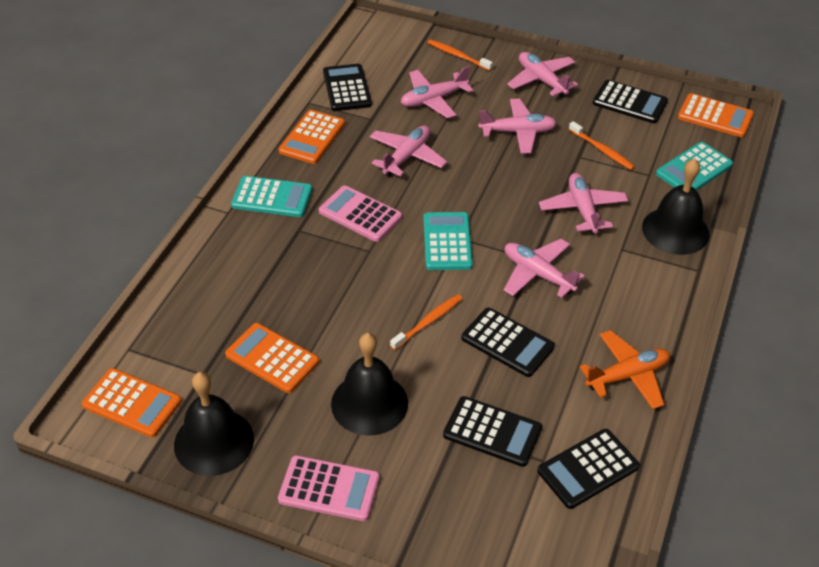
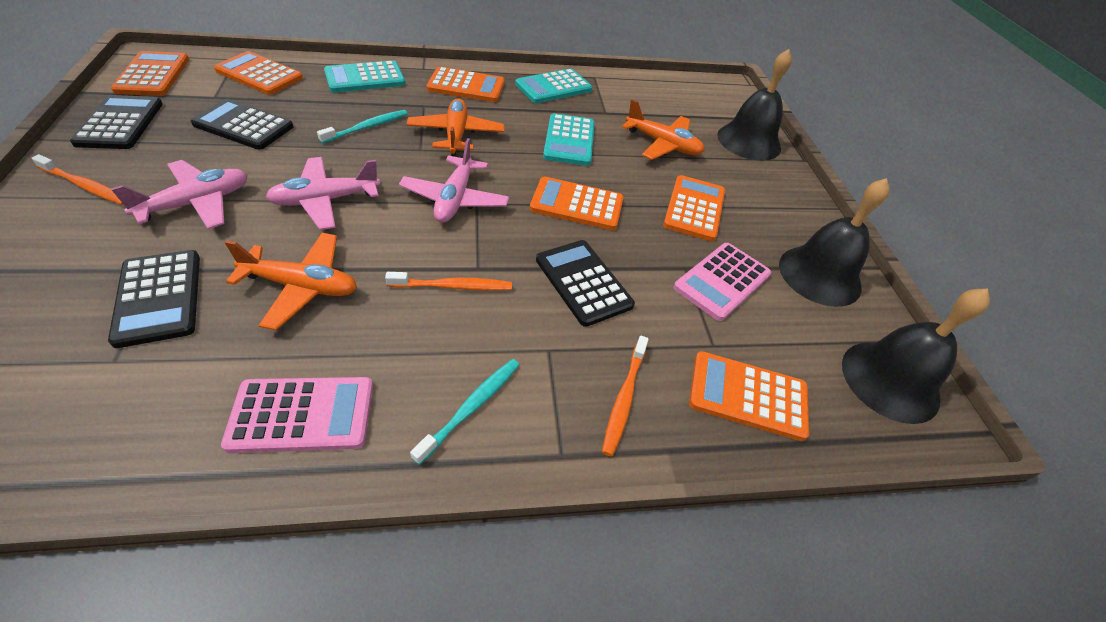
black calculator: [323,64,372,111] [443,396,542,467] [462,307,555,377] [537,429,640,509] [593,80,668,123] = 5 -> [70,95,163,149] [108,250,200,348] [191,99,293,150] [536,240,635,327] = 4
orange calculator: [82,368,182,438] [225,323,319,393] [279,110,345,164] [678,93,754,137] = 4 -> [111,51,189,96] [214,51,303,95] [426,67,505,102] [530,177,624,230] [663,175,725,241] [689,351,809,441] = 6
orange plane: [580,330,670,409] = 1 -> [225,233,357,330] [406,98,505,157] [622,99,704,160] = 3
pink plane: [370,126,447,177] [401,66,473,119] [478,99,557,154] [504,239,585,298] [507,52,578,98] [539,173,628,235] = 6 -> [111,160,248,229] [266,157,380,230] [399,138,509,223] = 3
turquoise toothbrush: none = 0 -> [317,110,408,144] [410,359,519,465] = 2

